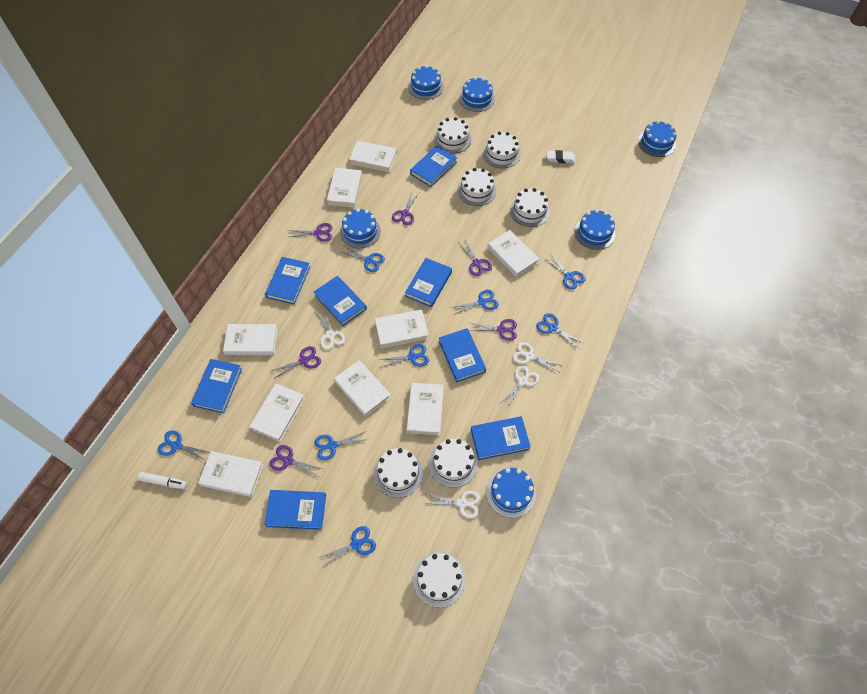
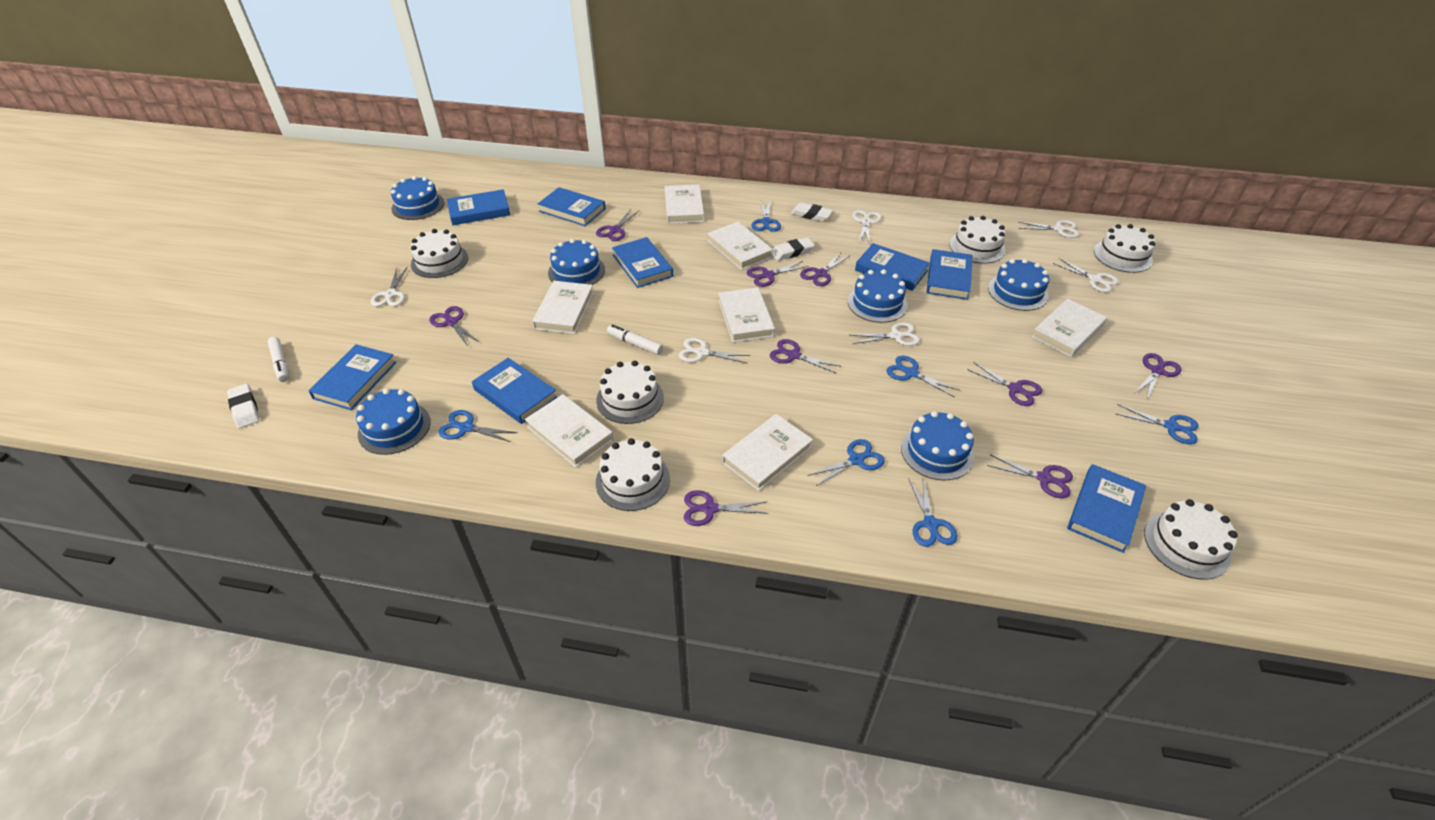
blue scissors: [158,430,208,460] [315,432,369,460] [318,526,376,567] [342,246,385,272] [378,344,429,368] [450,290,499,315] [536,313,583,349] [544,255,586,290] = 8 -> [439,410,518,442] [752,200,781,232] [807,439,885,486] [887,356,960,397] [908,478,957,547] [1117,404,1199,444] = 6
purple scissors: [270,445,323,476] [271,346,321,378] [288,223,332,242] [392,192,419,225] [460,240,492,276] [469,319,517,341] = 6 -> [429,306,479,346] [596,209,640,241] [684,490,768,526] [747,261,809,287] [770,339,840,374] [800,253,849,286] [967,362,1042,406] [987,455,1073,498] [1135,353,1181,399] = 9
white book: [198,451,263,497] [223,324,278,355] [249,383,305,442] [327,168,362,208] [334,360,391,417] [349,141,397,172] [375,310,429,348] [406,383,444,436] [487,230,539,277] = 9 -> [525,394,614,468] [532,281,594,334] [665,184,704,224] [707,222,773,270] [718,287,775,343] [722,414,813,491] [1031,299,1107,357] = 7
white cake: [374,448,423,498] [413,552,466,607] [429,439,478,488] [434,117,471,153] [457,168,497,206] [483,132,521,168] [510,188,550,227] = 7 -> [410,229,468,278] [596,361,664,424] [596,438,670,511] [950,216,1006,264] [1094,224,1155,273] [1144,499,1238,580] = 6
white eraser: [547,150,575,163] = 1 -> [227,384,259,428] [773,237,815,261] [791,202,833,222] = 3
white marker: [138,472,188,489] = 1 -> [267,337,289,382] [607,324,663,355] = 2
white scissors: [315,309,345,350] [424,491,480,519] [499,365,539,407] [512,342,563,373] = 4 -> [371,267,407,307] [679,338,750,363] [851,322,920,346] [852,210,882,242] [1019,220,1080,238] [1053,258,1119,292] = 6

